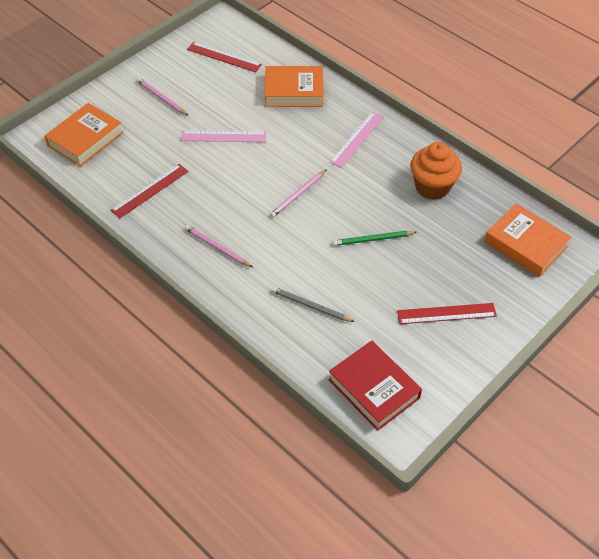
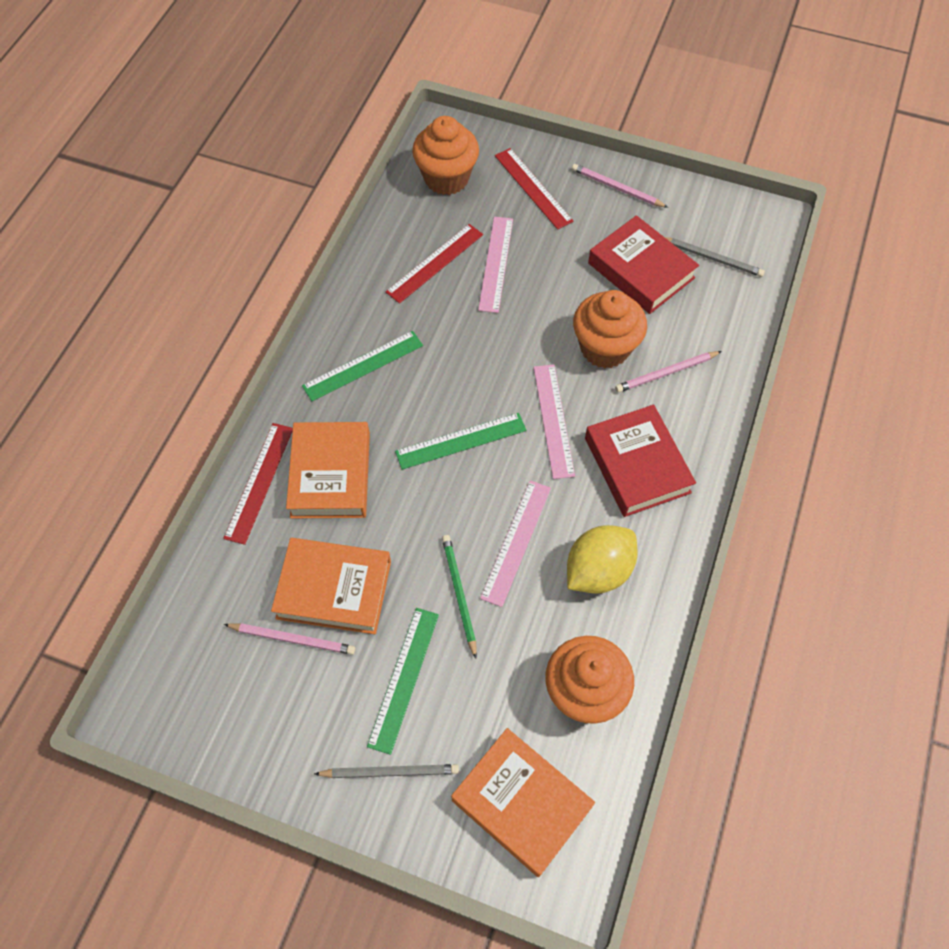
green ruler: none = 0 -> [302,331,423,401] [367,608,439,755] [395,413,527,470] = 3
grey pencil: [272,287,354,322] = 1 -> [314,764,459,778] [665,237,765,277] = 2
orange cupcake: [410,142,462,200] = 1 -> [412,116,479,195] [545,636,634,724] [573,290,647,368] = 3
pink ruler: [181,130,266,142] [330,111,384,168] = 2 -> [478,217,513,313] [480,480,551,607] [534,365,575,479] = 3
red book: [329,340,422,431] = 1 -> [585,405,696,517] [588,215,699,314] = 2
yellow lemon: none = 0 -> [567,525,637,594] = 1

